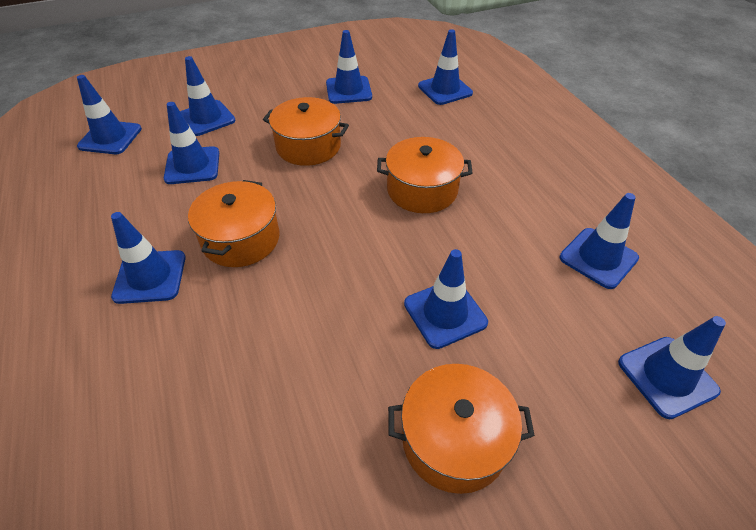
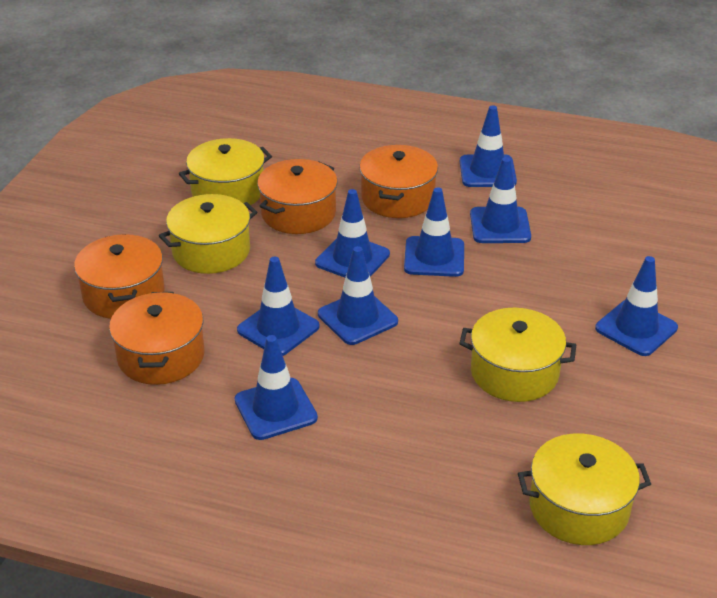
blue traffic cone: [77,75,142,154] [111,212,186,304] [164,102,219,184] [180,56,235,136] [326,30,372,104] [404,249,488,349] [418,29,473,105] [560,193,639,289] [618,316,726,419] = 9 -> [235,335,318,440] [237,257,320,356] [315,189,390,278] [318,246,398,345] [404,188,464,277] [460,105,517,187] [470,157,531,243] [595,256,678,356] = 8
yellow pot: none = 0 -> [159,194,257,274] [179,138,272,205] [459,308,576,402] [518,434,651,545] = 4

